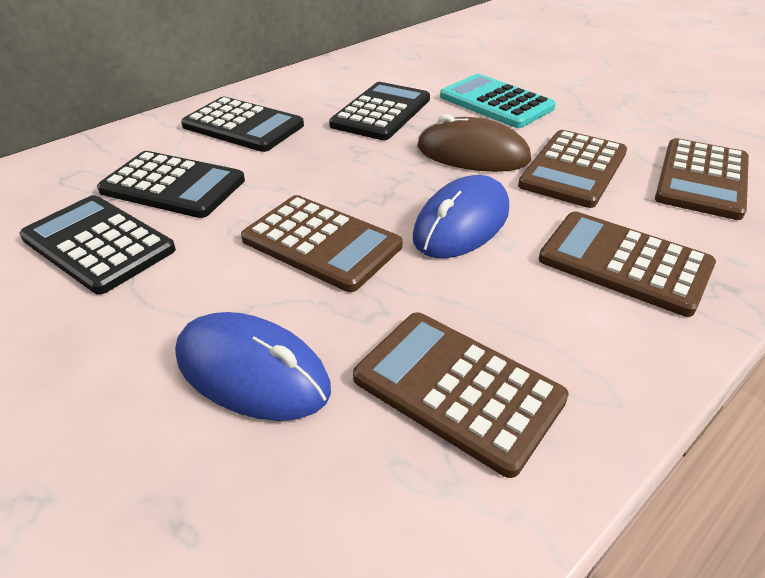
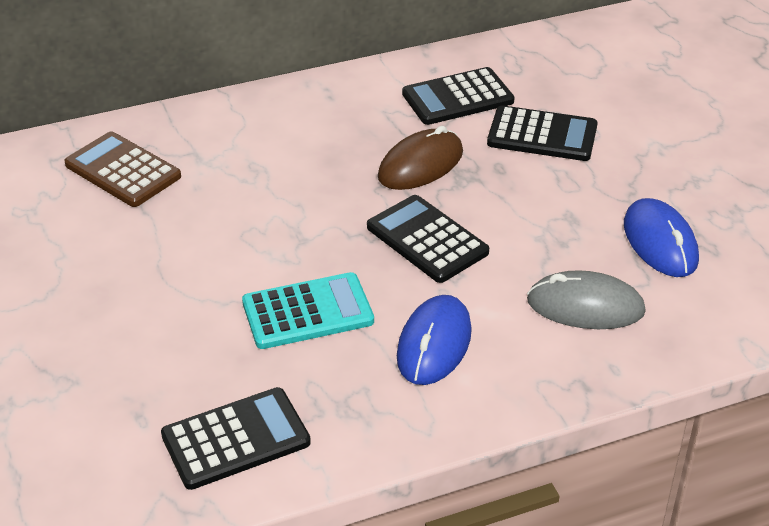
brown calculator: [241,195,402,292] [353,312,569,478] [518,130,627,208] [539,212,716,317] [655,138,749,220] = 5 -> [64,132,181,207] = 1
grey mouse: none = 0 -> [527,270,646,329] = 1

